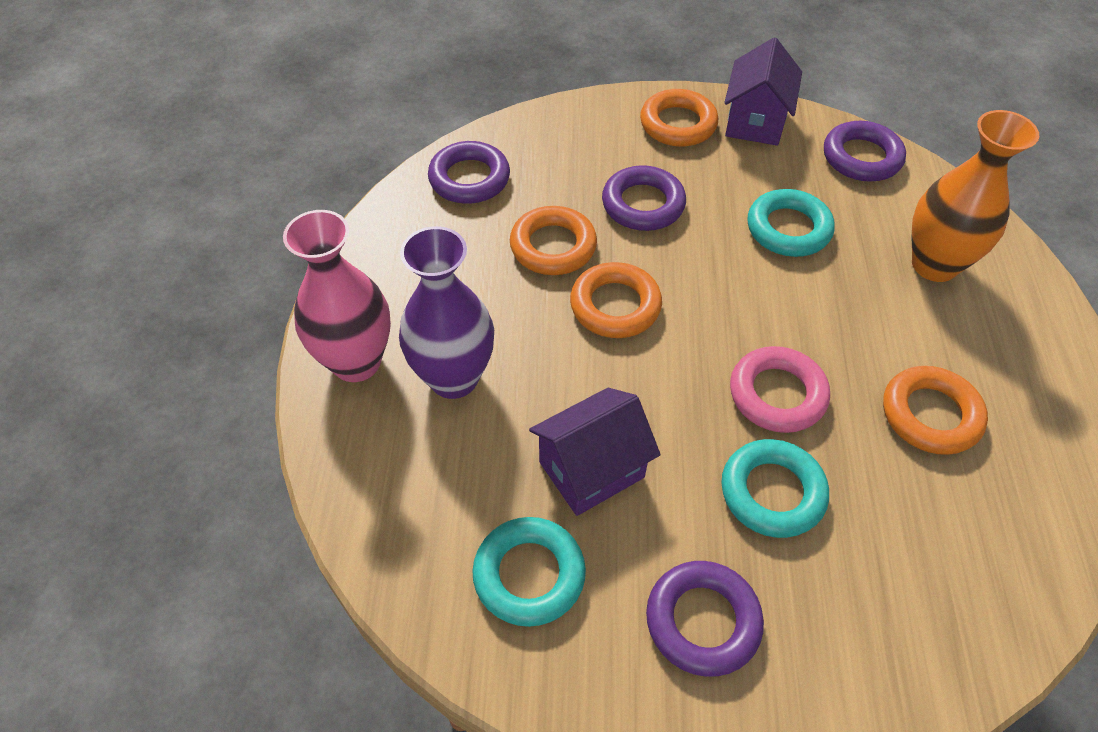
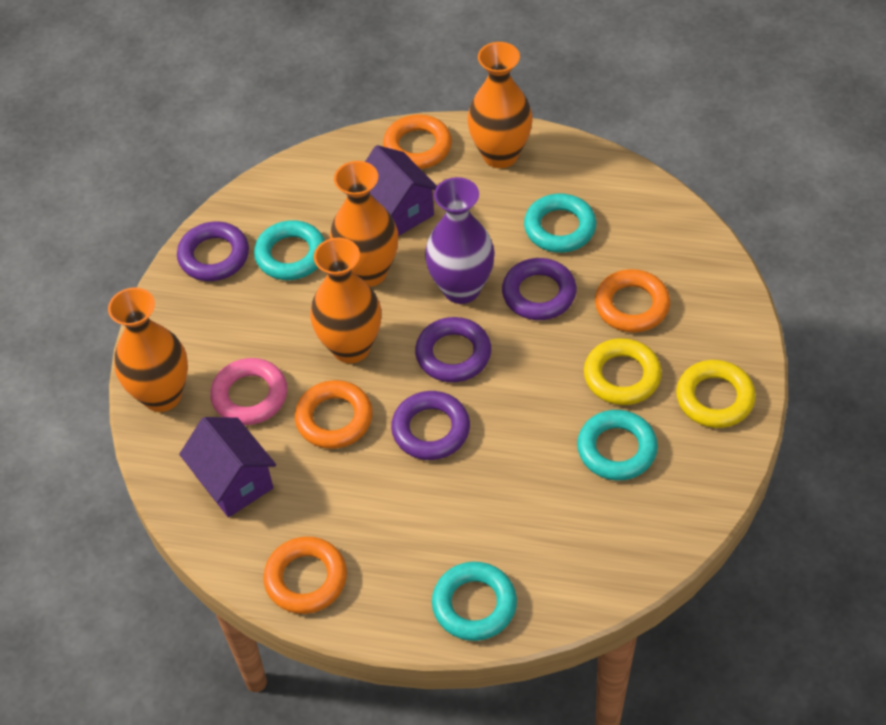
orange vase: [912,110,1039,282] = 1 -> [108,287,188,412] [310,238,381,363] [330,161,398,287] [467,42,533,168] = 4
pink vase: [283,210,391,382] = 1 -> none = 0
turquoise ring: [472,517,586,627] [721,439,829,538] [748,189,835,257] = 3 -> [254,220,325,280] [432,562,517,641] [524,193,596,253] [577,410,658,480] = 4
yellow ring: none = 0 -> [584,338,662,405] [676,360,756,428] = 2

